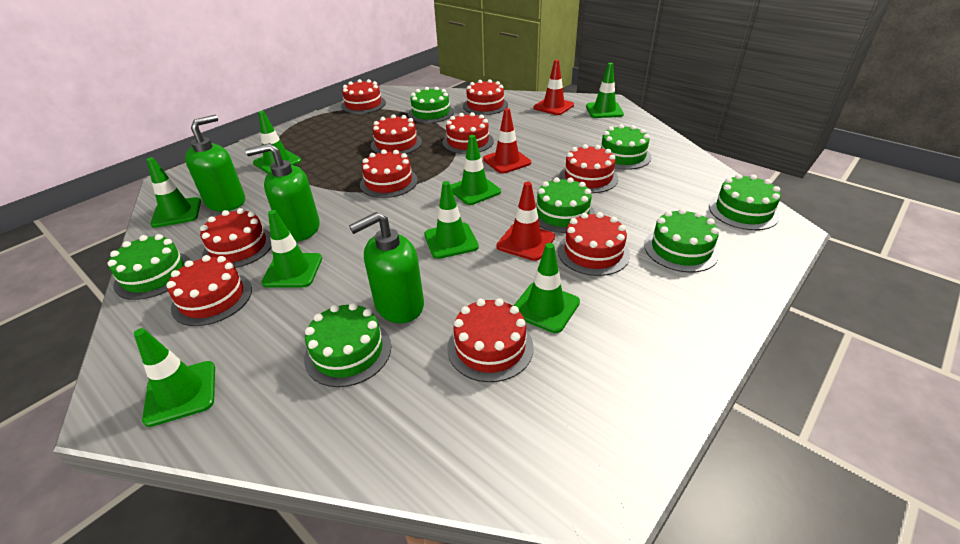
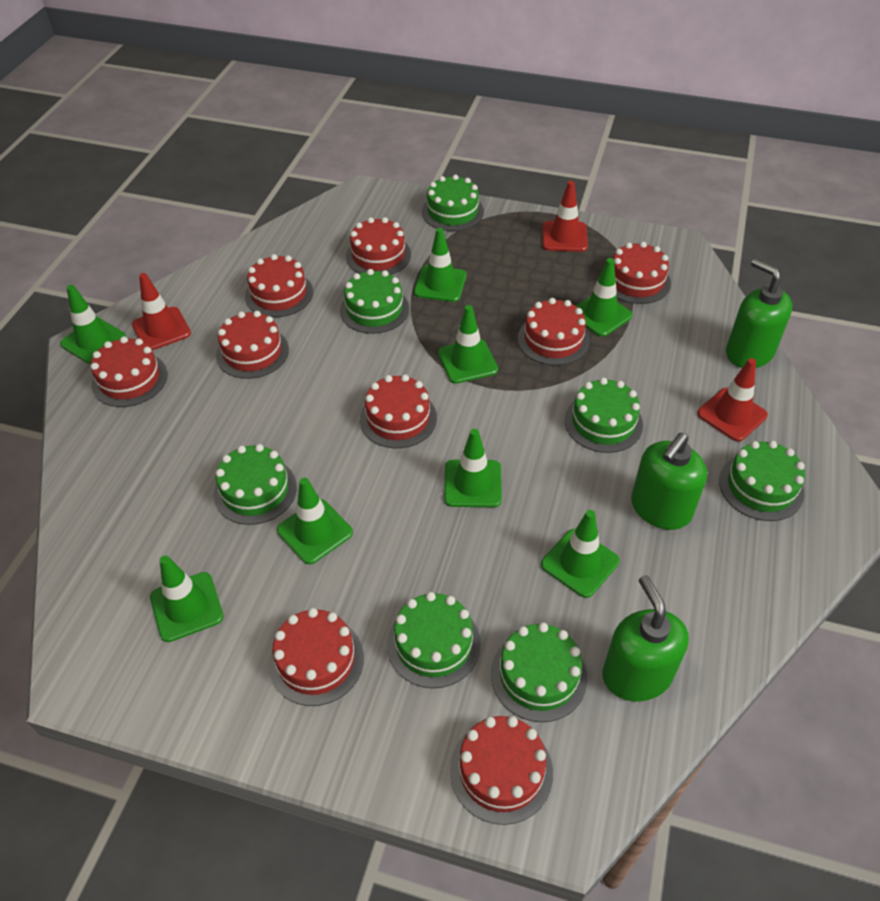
red cake: [166,255,252,326] [200,208,272,268] [341,79,386,114] [360,150,418,198] [371,114,422,154] [443,112,494,154] [447,298,534,382] [463,79,508,115] [558,212,630,276] [559,144,618,193] = 10 -> [91,337,167,407] [216,311,289,379] [245,254,313,317] [269,608,364,706] [346,217,411,275] [360,374,437,448] [450,716,553,825] [518,298,590,365] [613,242,671,304] = 9

